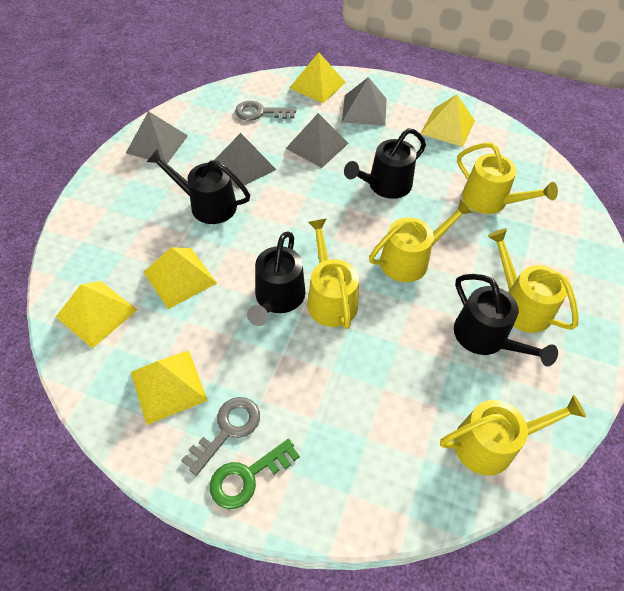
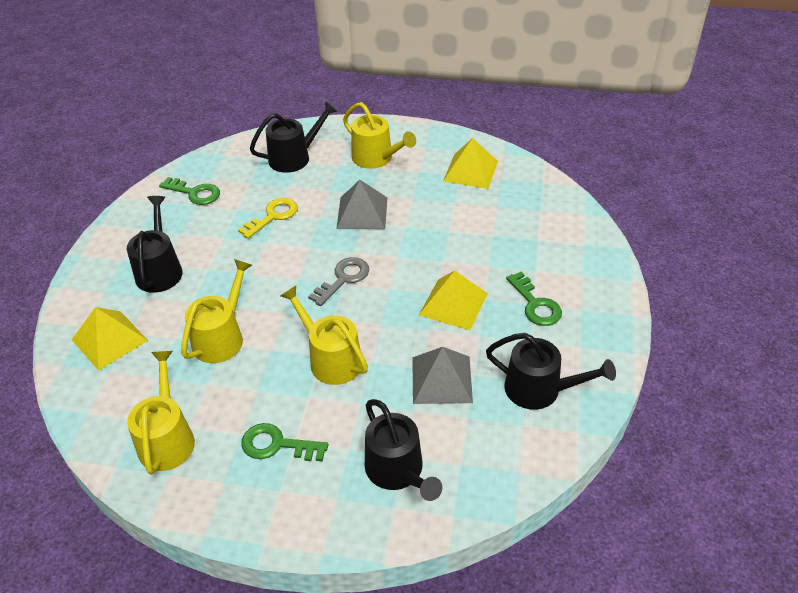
green key: [210,438,300,509] = 1 -> [159,177,220,205] [241,423,328,461] [506,272,562,326] = 3
grey key: [181,397,260,476] [235,101,296,121] = 2 -> [308,257,369,306] = 1
grey pyramid: [126,111,188,164] [213,133,277,189] [285,113,348,168] [342,77,386,126] = 4 -> [336,180,387,229] [412,347,473,404] = 2
yellow key: none = 0 -> [238,198,298,239] = 1
yellow pyramid: [56,281,137,348] [131,350,208,425] [144,247,217,309] [290,52,346,103] [420,94,475,147] = 5 -> [72,307,148,371] [419,271,488,331] [443,138,498,189] = 3
yellow watering can: [307,218,359,329] [369,199,473,282] [440,395,586,476] [457,143,558,214] [488,229,579,333] = 5 -> [127,351,195,475] [181,259,252,363] [280,286,368,385] [343,102,416,169] = 4

